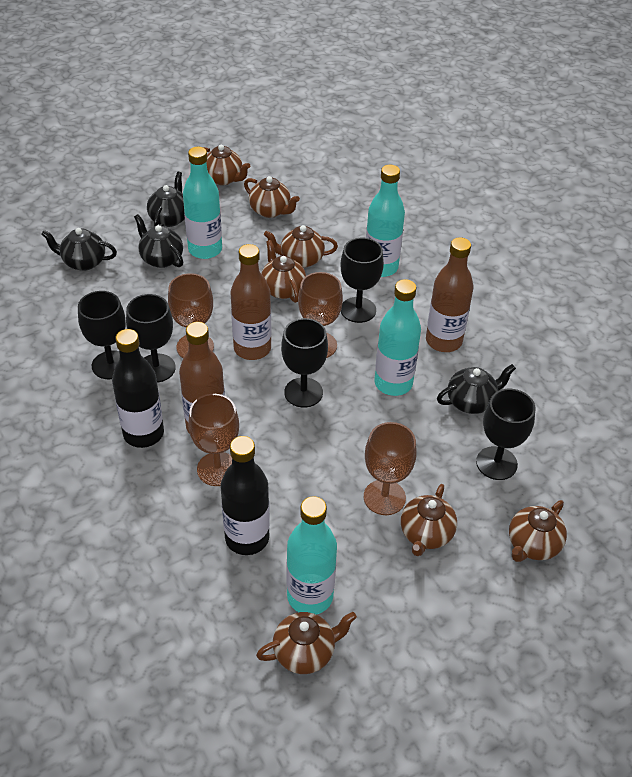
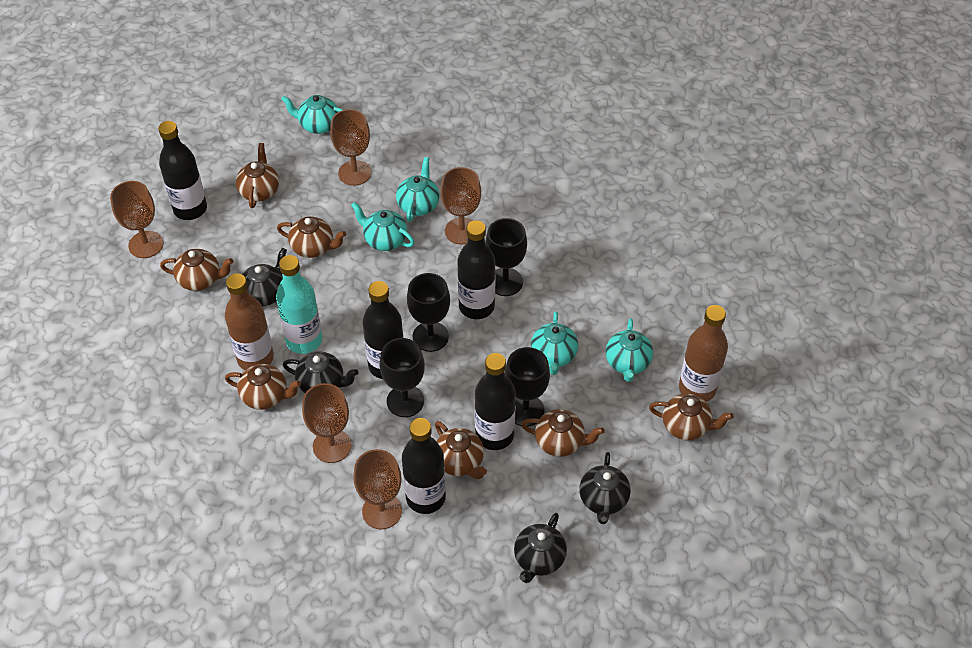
black bottle: [112,329,164,448] [220,436,270,555] = 2 -> [158,121,207,220] [363,281,404,379] [402,418,446,514] [457,220,495,319] [475,353,516,450] = 5
black goblet: [78,291,126,379] [126,294,176,383] [281,318,328,408] [340,238,384,323] [476,389,536,480] = 5 -> [379,338,425,417] [407,273,450,352] [485,218,527,296] [505,347,550,426] = 4
brown bottle: [179,322,225,434] [230,244,271,360] [426,237,474,352] = 3 -> [225,273,274,370] [679,305,728,402] = 2
brown goblet: [168,273,214,358] [188,394,239,486] [298,272,343,358] [364,422,416,515] = 4 -> [110,181,163,258] [302,383,352,463] [330,109,371,186] [353,449,402,529] [441,167,481,245] = 5
turquoise bottle: [183,147,222,259] [287,496,337,615] [366,165,405,277] [374,279,421,396] = 4 -> [276,255,322,354] = 1
turquoise teapot: none = 0 -> [281,95,342,134] [351,202,415,251] [396,157,440,222] [531,311,578,375] [605,318,653,382] = 5

